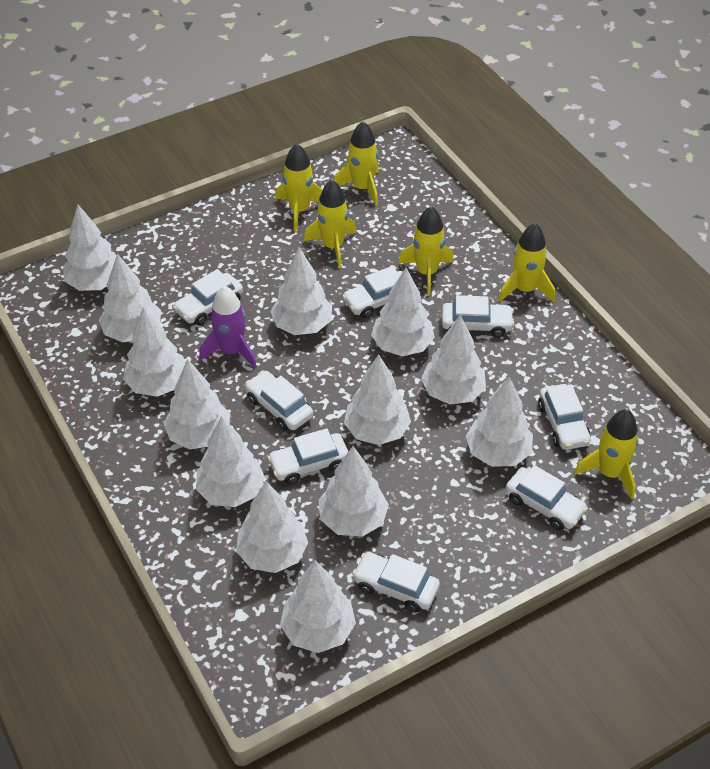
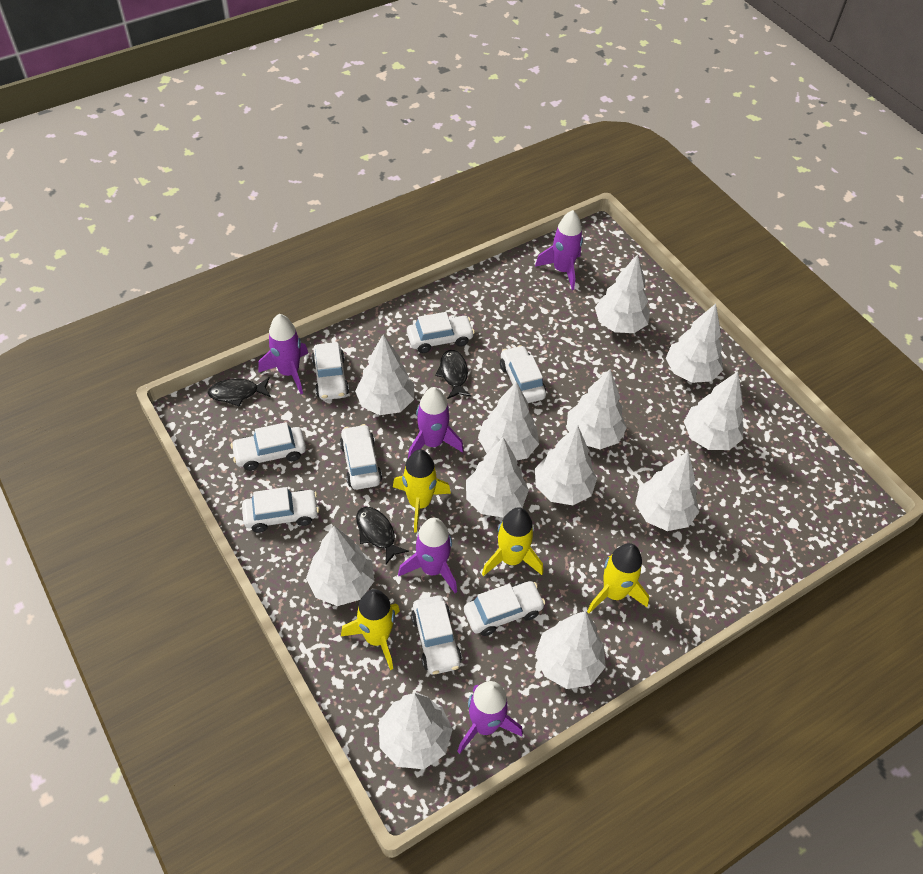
black fish: none = 0 -> [207,377,271,407] [356,507,409,564] [435,350,472,399] = 3
purple rocket: [199,286,257,369] = 1 -> [258,314,308,394] [398,518,457,593] [408,387,464,458] [457,681,523,754] [535,210,583,290] = 5
white tree: [63,205,117,291] [99,254,161,342] [123,307,185,397] [164,359,230,450] [196,416,265,507] [236,481,308,573] [270,247,332,335] [280,560,356,653] [319,446,389,537] [344,354,411,445] [371,268,435,356] [421,315,486,405] [466,377,533,467] = 13 -> [306,526,374,606] [355,334,414,415] [379,692,453,769] [466,437,529,518] [478,382,539,460] [535,425,597,505] [535,611,606,689] [567,369,627,449] [595,254,650,333] [635,451,699,531] [666,304,723,383] [684,372,744,450] = 12
yellow rocket: [276,144,323,231] [304,180,357,268] [334,121,379,206] [399,206,454,296] [498,223,555,302] [574,409,638,499] = 6 -> [341,589,400,670] [393,449,451,533] [482,507,543,576] [587,543,649,613] = 4

